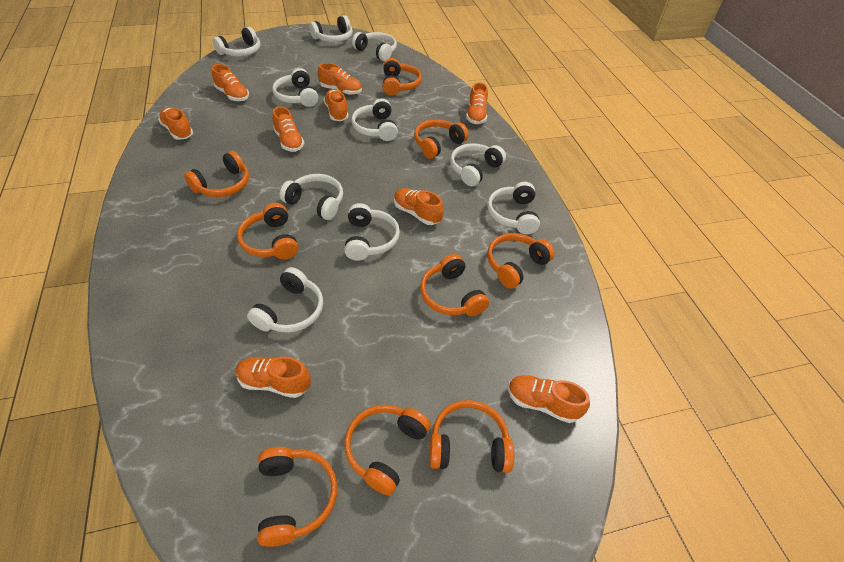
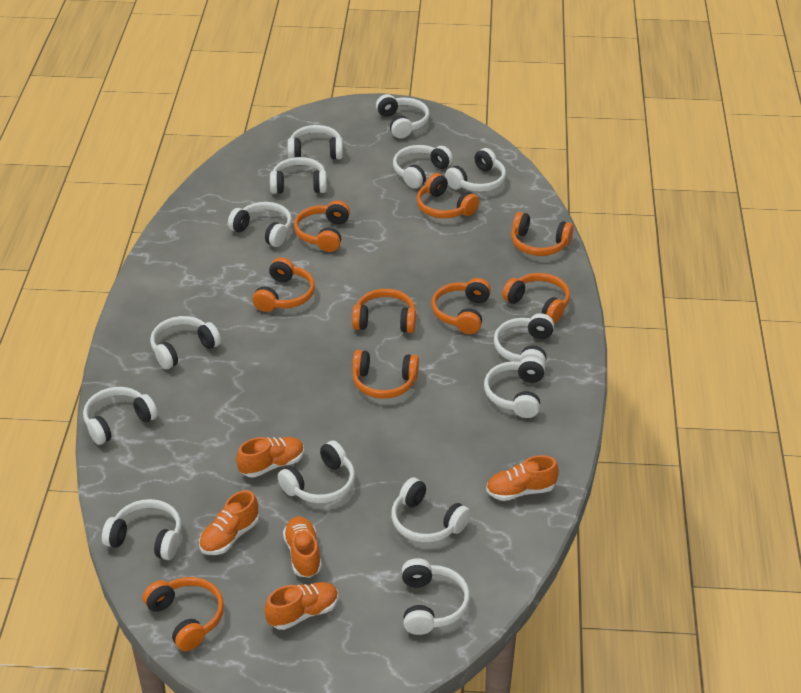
orange shoe: [158,107,193,140] [212,64,249,101] [236,357,311,398] [273,106,305,152] [318,63,362,95] [324,89,349,121] [394,188,444,225] [466,82,488,124] [508,375,590,423] = 9 -> [199,490,259,555] [236,437,304,478] [264,582,338,630] [283,517,322,578] [486,455,559,501] = 5
white headphones: [213,27,260,56] [247,267,323,333] [272,68,318,107] [280,174,343,220] [309,15,353,42] [344,203,400,261] [351,99,398,141] [352,32,397,62] [450,143,506,186] [487,182,540,234] = 10 -> [83,387,158,445] [102,499,181,560] [150,316,221,369] [228,202,292,247] [270,157,327,194] [277,441,355,503] [288,125,343,159] [376,94,429,139] [391,478,471,543] [393,145,453,189] [402,558,470,635] [445,148,506,192] [484,356,545,418] [494,313,554,365] = 14

